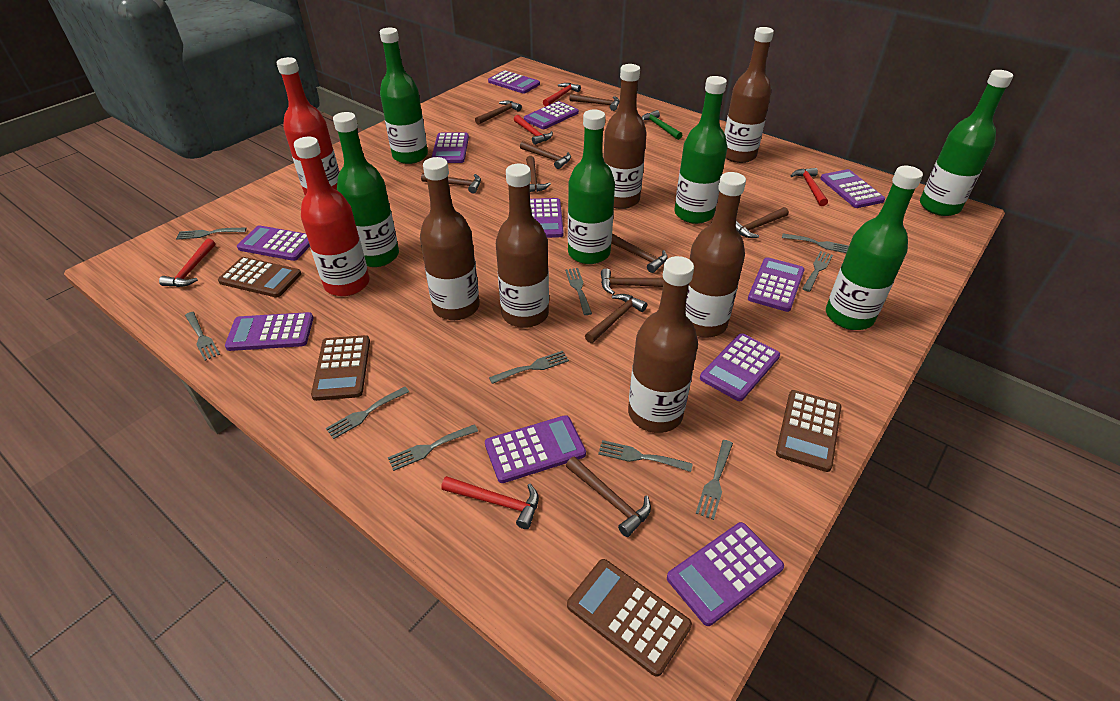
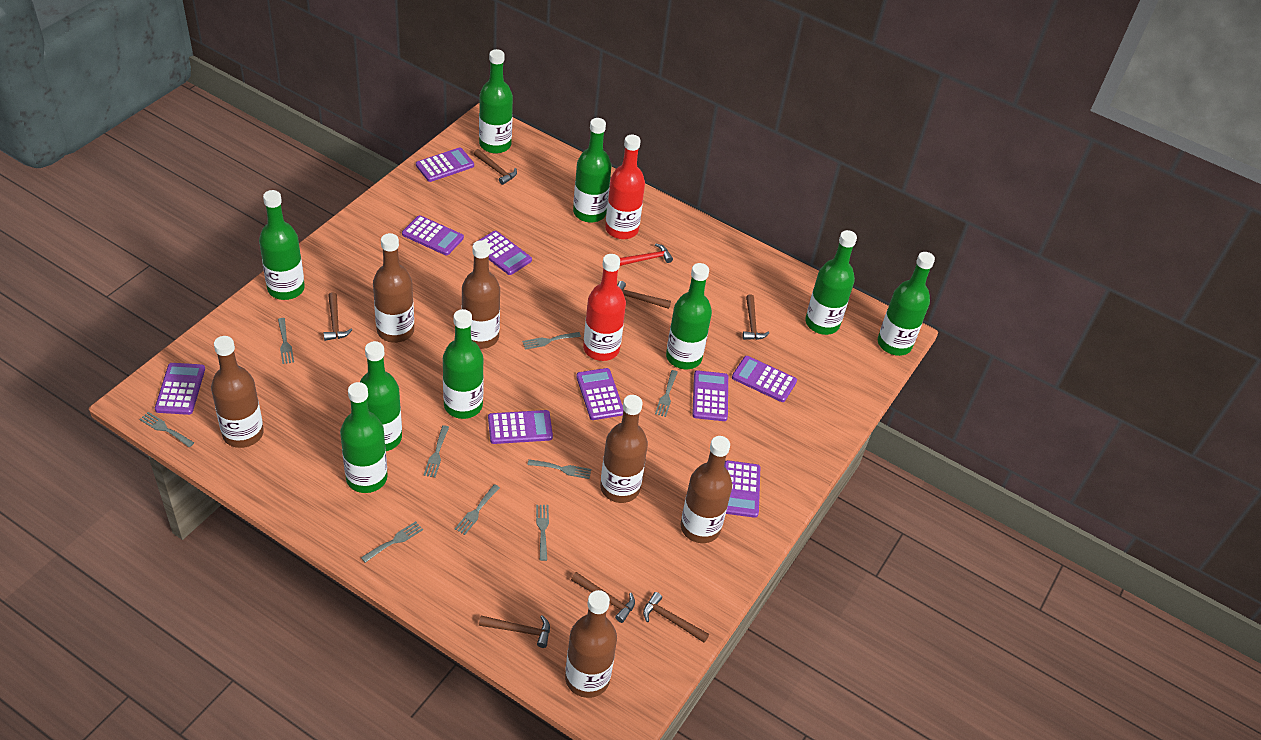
brown calculator: [218,257,301,298] [311,335,370,401] [567,559,692,677] [776,390,841,472] = 4 -> none = 0
brown hammer: [421,173,481,194] [475,100,522,125] [520,141,571,169] [526,156,551,192] [566,456,651,537] [569,94,619,111] [585,294,647,343] [601,268,664,295] [611,234,668,273] [736,207,789,238] = 10 -> [324,292,352,341] [474,149,517,185] [479,615,550,648] [571,572,635,623] [617,281,671,309] [643,592,709,643] [742,294,769,340] = 7
green bottle: [333,112,399,267] [380,28,428,164] [568,110,615,264] [675,76,727,224] [826,166,923,330] [920,70,1013,216] = 6 -> [259,190,305,300] [340,382,388,493] [360,341,402,451] [443,309,484,419] [479,49,513,154] [573,118,612,223] [666,263,712,369] [805,230,857,335] [878,252,935,356] = 9
green hammer: [642,110,682,140] = 1 -> none = 0
grey fork: [176,228,246,240] [185,312,220,361] [326,386,409,439] [388,424,478,471] [489,351,569,384] [565,268,592,315] [598,440,693,472] [696,440,733,520] [782,234,849,253] [802,251,833,292] = 10 -> [139,412,194,447] [278,318,294,364] [361,521,423,563] [423,425,449,478] [455,484,500,535] [522,332,581,350] [527,459,591,479] [536,505,549,561] [655,370,678,417] = 9
purple calculator: [225,312,313,351] [237,225,310,261] [431,132,469,163] [485,415,586,483] [488,70,540,94] [524,101,579,129] [530,198,564,238] [667,522,784,626] [700,333,780,401] [748,257,805,312] [820,169,885,208] = 11 -> [155,363,205,415] [402,215,464,255] [416,147,474,182] [473,231,532,275] [488,410,553,444] [576,368,624,420] [692,370,728,421] [724,460,760,518] [732,356,797,402] = 9
red hammer: [159,239,215,287] [441,476,539,529] [514,115,553,145] [543,83,581,106] [791,168,828,206] = 5 -> [620,243,673,266] = 1

